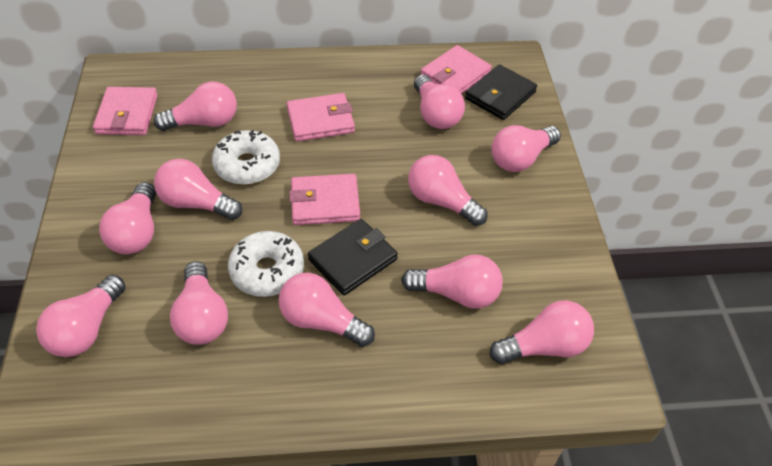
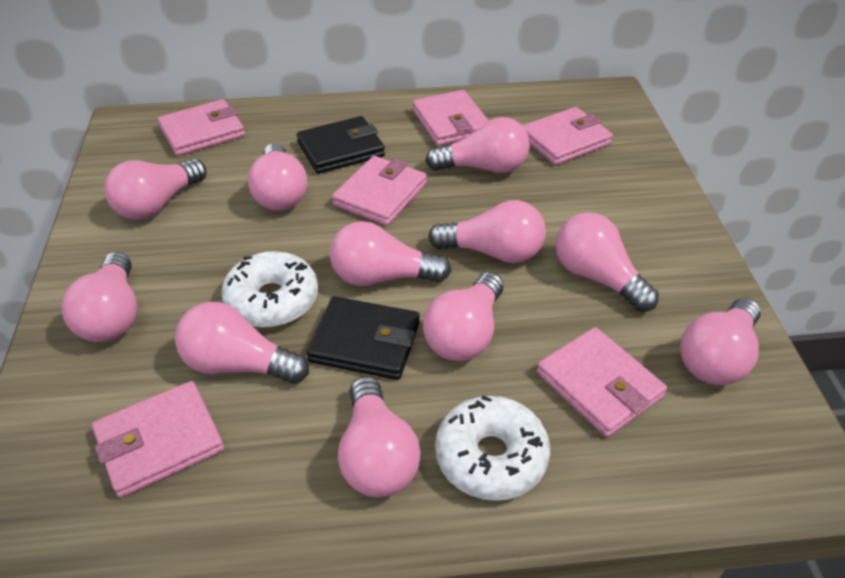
pink wallet: [93,87,158,135] [287,93,355,142] [289,174,360,225] [420,45,492,94] = 4 -> [92,381,224,498] [158,99,245,156] [332,156,427,226] [412,90,489,146] [522,107,613,165] [537,327,667,437] = 6

